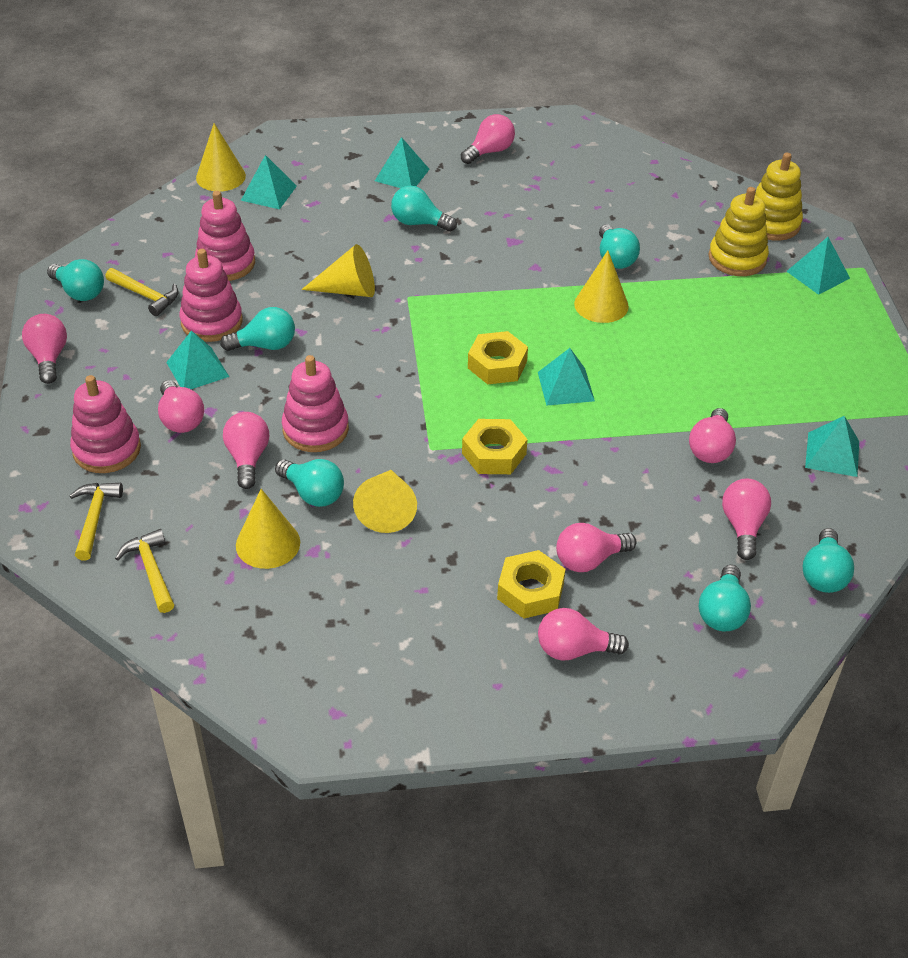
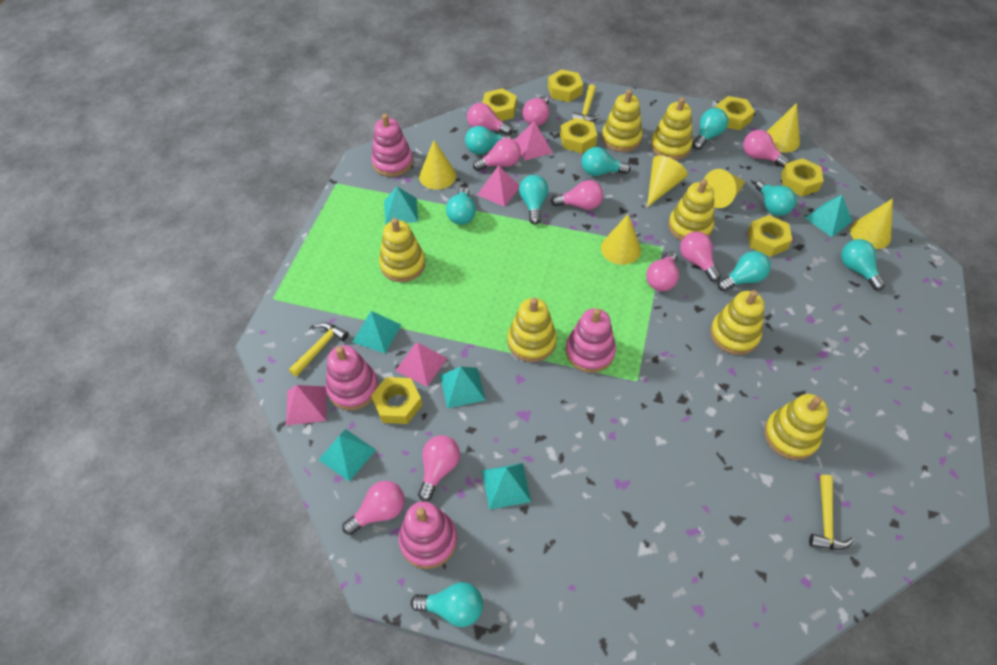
pink light bulb: [22,314,67,384] [158,380,204,433] [223,412,269,489] [461,114,515,164] [538,608,629,661] [556,523,637,572] [689,408,736,463] [722,479,771,560] = 8 -> [342,481,405,535] [418,435,460,501] [467,103,513,135] [473,138,521,171] [523,95,549,126] [551,180,603,210] [646,251,679,291] [680,231,721,282] [743,130,790,167] = 9
pink pyramid: none = 0 -> [286,385,327,425] [395,342,447,387] [477,165,520,207] [515,121,553,161] = 4
turquoise light bulb: [47,259,104,301] [220,307,295,351] [275,459,344,507] [391,186,457,232] [599,224,640,269] [699,565,751,631] [803,528,854,593] = 7 -> [411,582,483,627] [446,187,476,225] [465,126,512,154] [519,175,548,225] [581,147,631,176] [693,108,728,150] [718,251,771,292] [756,180,796,216] [841,239,885,291] = 9
yellow cone: [196,123,246,191] [236,489,300,569] [301,244,375,297] [353,470,417,533] [574,251,629,323] = 5 -> [419,140,456,190] [601,214,641,265] [647,155,688,207] [704,169,745,208] [766,103,800,153] [850,198,893,249] = 6
yellow nut: [462,419,528,474] [468,331,528,384] [497,550,566,618] = 3 -> [371,377,422,424] [482,88,517,121] [548,69,583,102] [560,118,597,153] [716,96,755,130] [747,215,792,257] [781,158,823,197] = 7
yellow stacking toy: [708,187,769,276] [755,153,803,241] = 2 -> [379,218,425,282] [508,298,557,362] [602,89,643,152] [651,97,693,160] [668,179,714,241] [710,290,765,355] [764,394,828,460] = 7

